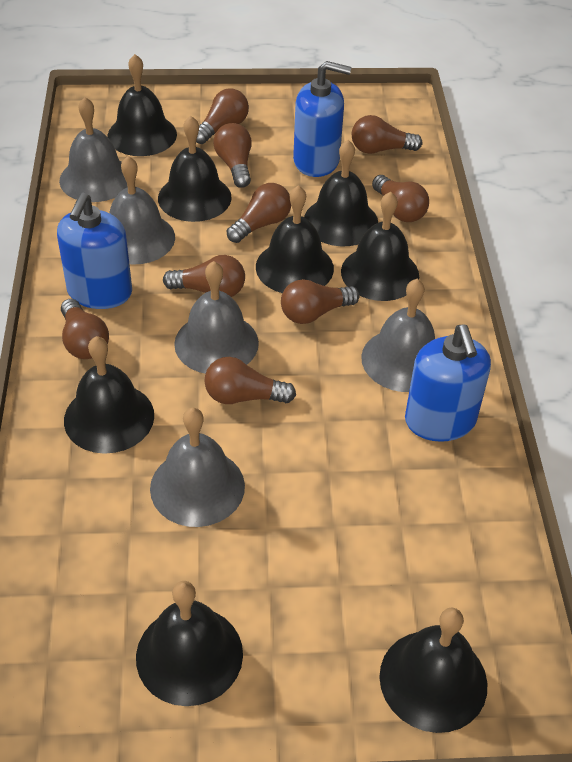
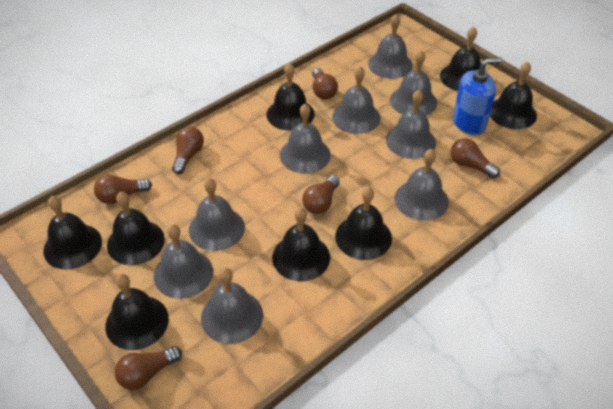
blue soap dispenser: [57,193,132,309] [293,61,351,177] [405,324,491,442] = 3 -> [453,57,503,135] = 1
brown light bulb: [61,299,109,359] [163,255,245,297] [196,89,249,144] [204,357,296,404] [213,123,252,188] [227,183,291,243] [281,279,360,324] [352,115,423,154] [372,175,429,222] = 9 -> [94,175,152,204] [115,346,182,390] [172,127,204,174] [302,175,340,214] [312,68,338,100] [451,138,500,178] = 6
grey bell: [59,97,127,202] [109,156,175,265] [150,408,245,527] [174,261,259,374] [361,279,435,392] = 5 -> [154,224,213,299] [189,178,245,251] [201,268,263,344] [280,104,331,173] [332,66,381,134] [368,14,413,79] [386,90,436,159] [390,50,437,115] [395,149,449,221] = 9

